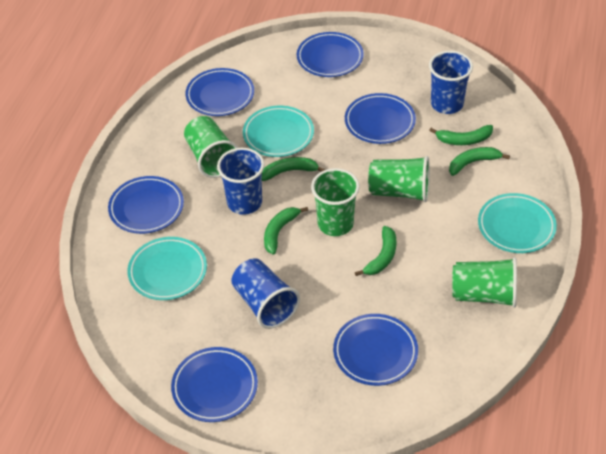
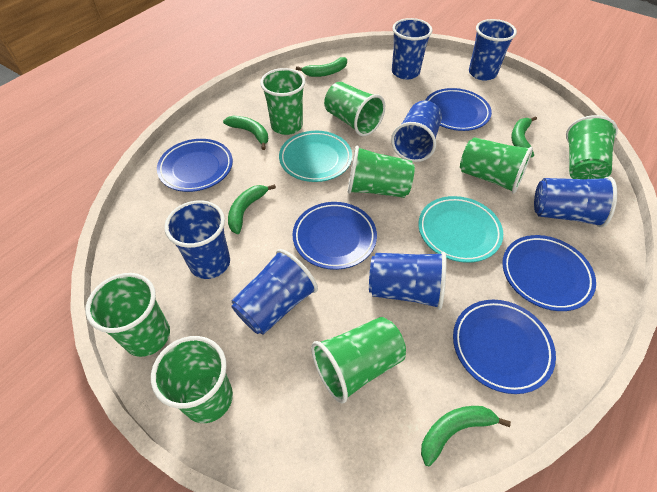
blue cup: [217,148,265,215] [231,258,300,329] [429,51,473,114] = 3 -> [164,200,230,279] [231,249,318,334] [369,252,446,310] [391,101,442,162] [392,18,433,80] [469,19,517,81] [534,176,617,228] = 7
blue plate: [108,176,184,234] [171,347,258,422] [185,68,254,116] [297,32,364,77] [333,314,418,386] [345,93,416,144] = 6 -> [157,139,233,192] [293,202,377,270] [425,88,492,131] [453,300,556,394] [502,235,596,311] = 5
green cup: [184,116,238,178] [311,168,360,236] [368,156,430,202] [452,257,517,308] = 4 -> [85,273,170,357] [151,336,233,423] [260,68,306,135] [311,317,406,404] [324,82,385,136] [348,145,415,198] [460,137,533,194] [566,115,618,179] = 8
turquoise plate: [127,237,207,300] [243,106,314,157] [478,193,557,253] = 3 -> [279,131,352,182] [418,196,503,263] = 2

